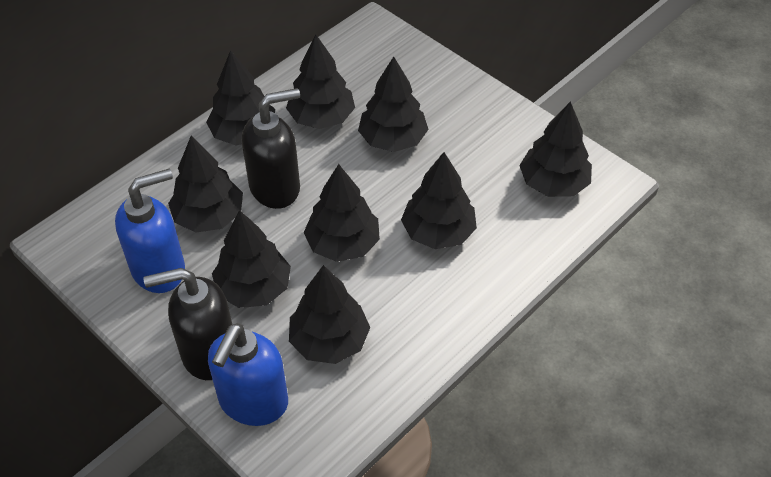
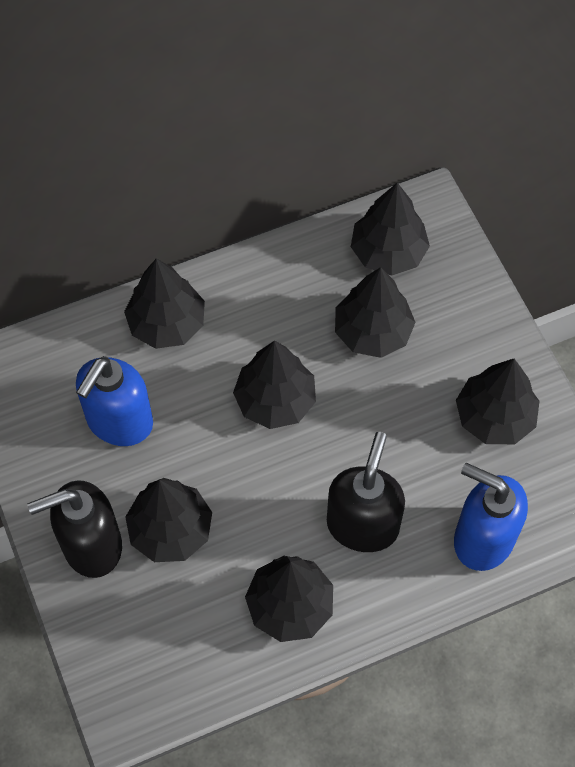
black tree: [168,136,243,233] [206,50,275,146] [212,210,291,308] [286,34,355,129] [289,265,370,364] [304,164,380,262] [358,56,429,152] [401,152,477,249] [519,101,592,197] = 9 -> [124,258,205,349] [125,478,212,562] [233,341,316,429] [245,556,333,642] [335,267,416,358] [351,183,430,276] [456,359,539,444] = 7

